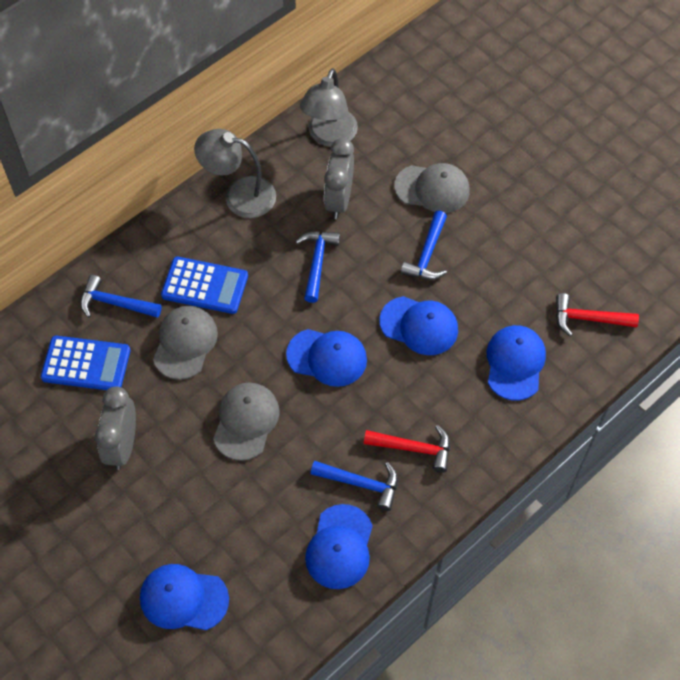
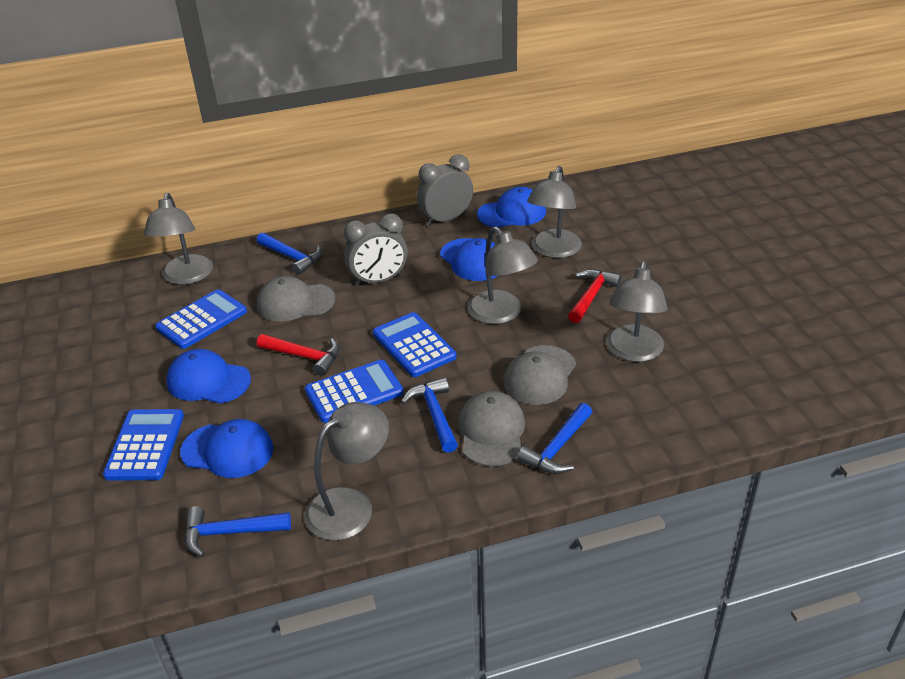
blue calculator: [41,336,130,390] [161,256,248,314] = 2 -> [103,409,184,481] [155,289,247,349] [305,360,404,423] [373,312,456,377] = 4
blue cap: [140,564,229,630] [286,329,367,387] [305,504,373,589] [379,296,458,355] [487,325,546,401] = 5 -> [166,349,251,403] [180,419,273,478] [440,238,497,281] [477,187,546,228] = 4
grey lamp: [194,129,276,218] [300,69,358,147] = 2 -> [144,193,213,285] [305,402,389,541] [468,227,538,324] [527,166,582,258] [607,261,667,362] = 5

